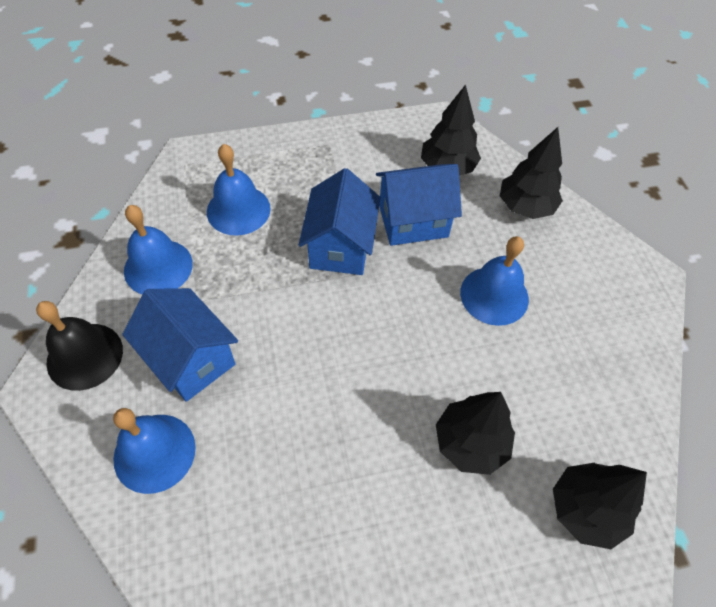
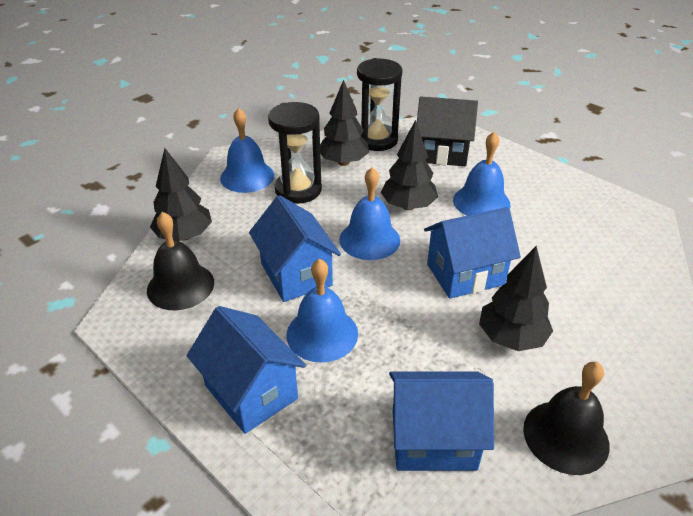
black bell: [36,301,123,391] = 1 -> [147,212,214,310] [523,362,610,475] = 2
black hourglass: none = 0 -> [268,102,322,204] [357,58,402,151] = 2
black house: none = 0 -> [417,97,478,166] = 1
blue house: [122,288,238,402] [299,168,380,275] [376,164,462,246] = 3 -> [187,306,306,434] [249,195,341,302] [389,371,494,471] [424,207,521,299] = 4

